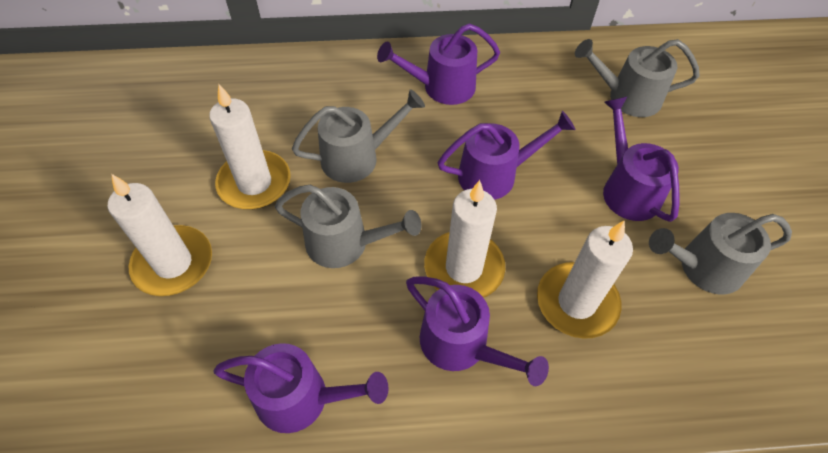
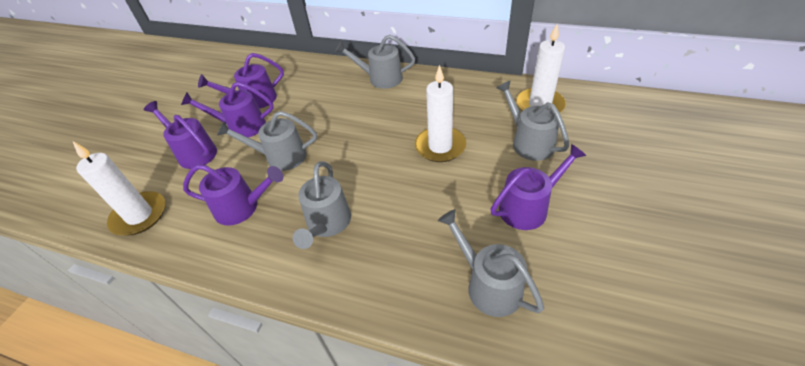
grey watering can: [275,185,421,268] [292,89,425,183] [575,39,700,117] [649,213,792,295] = 4 -> [217,111,317,171] [293,162,351,249] [335,35,416,89] [438,209,544,317] [497,80,569,161] = 5
white candle: [108,174,212,296] [209,84,291,209] [424,180,505,298] [537,220,633,339] = 4 -> [73,142,165,236] [415,65,466,162] [516,24,566,113] = 3

